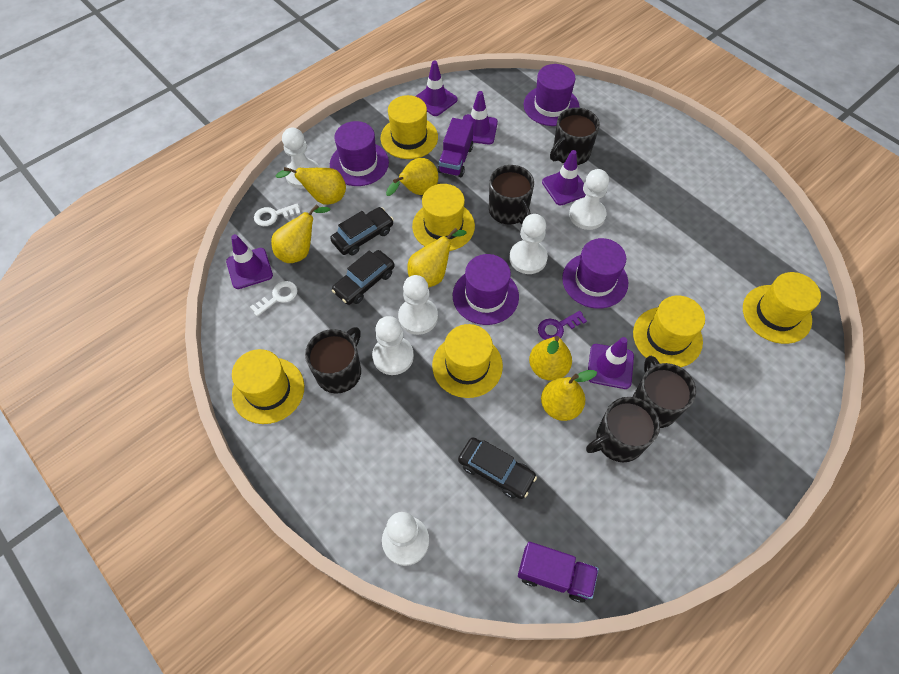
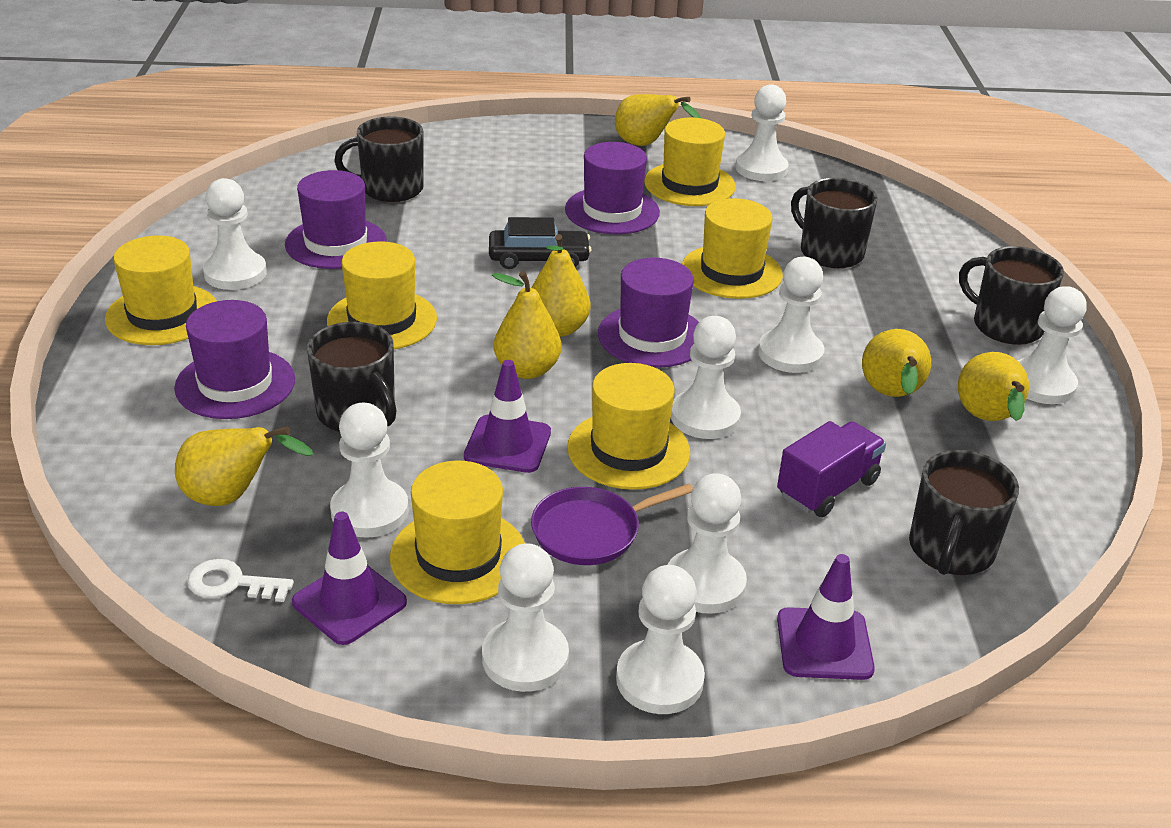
black car: [330,207,394,255] [332,250,395,305] [458,437,537,499] = 3 -> [489,217,592,269] = 1
purple key: [538,311,587,340] = 1 -> none = 0
purple pan: none = 0 -> [531,484,693,565] = 1
purple traffic cone: [226,234,273,289] [416,61,458,116] [463,91,498,145] [542,150,586,206] [588,337,634,389] = 5 -> [292,512,407,645] [464,360,551,473] [777,554,875,680] = 3
purple truck: [438,118,474,177] [518,542,599,603] = 2 -> [777,421,886,517] = 1
white key: [250,281,298,317] [254,203,301,226] = 2 -> [187,559,294,602] = 1
white pawn: [282,128,320,189] [372,316,414,375] [382,512,429,566] [398,275,438,335] [509,214,548,274] [569,169,609,230] = 6 -> [203,178,267,290] [330,403,409,538] [482,543,569,692] [616,565,705,714] [667,473,747,614] [671,316,741,439] [735,84,788,181] [758,257,825,373] [1017,286,1087,404] = 9

